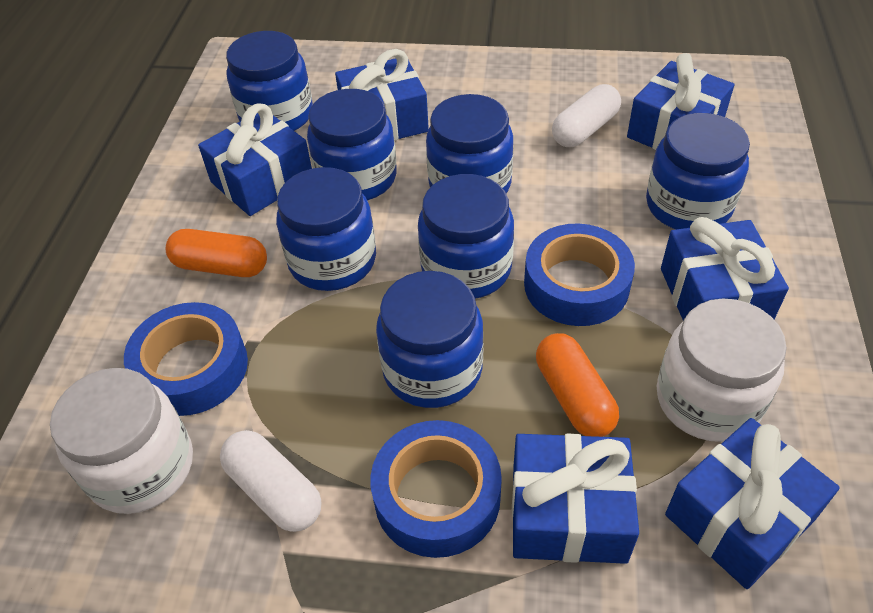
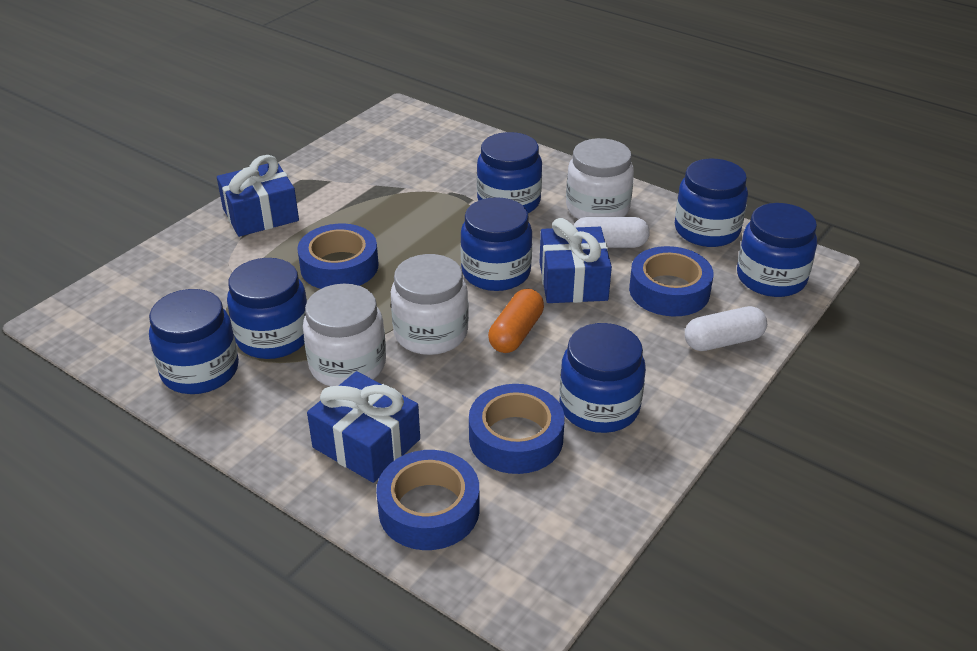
blue gift: [198,103,312,216] [335,49,429,140] [512,433,639,564] [627,53,734,150] [661,217,789,320] [665,418,840,589] = 6 -> [217,155,299,237] [307,371,420,483] [540,218,612,303] = 3
blue tape: [124,302,248,416] [370,420,502,558] [524,223,635,326] = 3 -> [297,224,379,289] [376,450,480,550] [469,384,565,474] [629,246,714,316] = 4
orange capsule: [166,229,267,277] [536,333,619,437] = 2 -> [488,289,544,353] = 1
white jar: [50,368,193,514] [656,298,787,442] = 2 -> [303,284,386,386] [391,254,469,355] [566,138,634,219] = 3

